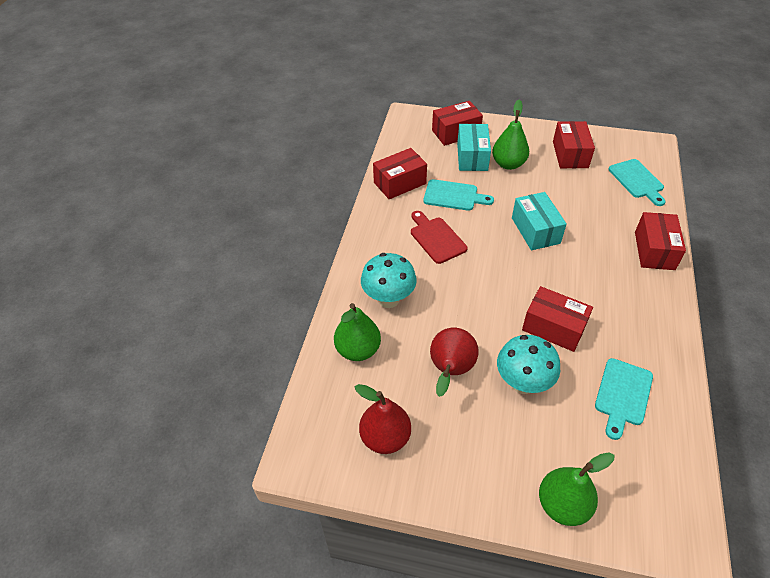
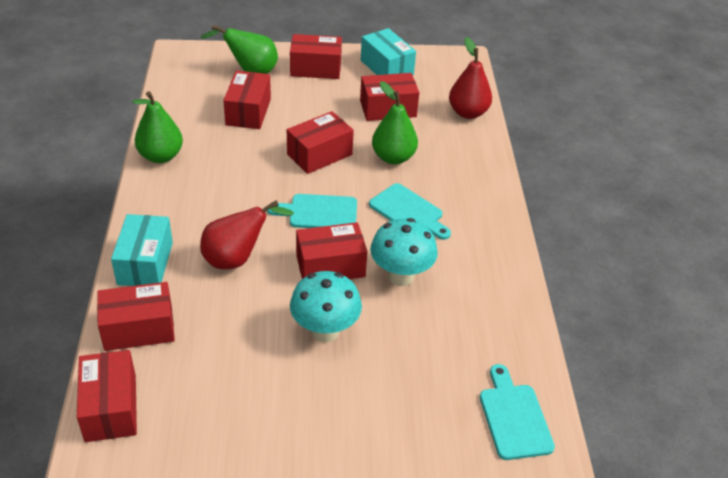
red box: [373,148,427,199] [432,101,483,146] [522,286,593,352] [553,121,595,168] [635,212,686,270] = 5 -> [77,350,137,442] [97,282,175,351] [223,70,271,129] [287,111,354,174] [290,34,342,79] [296,222,367,279] [360,73,419,121] = 7
red cutting board: [411,211,468,264] = 1 -> none = 0

